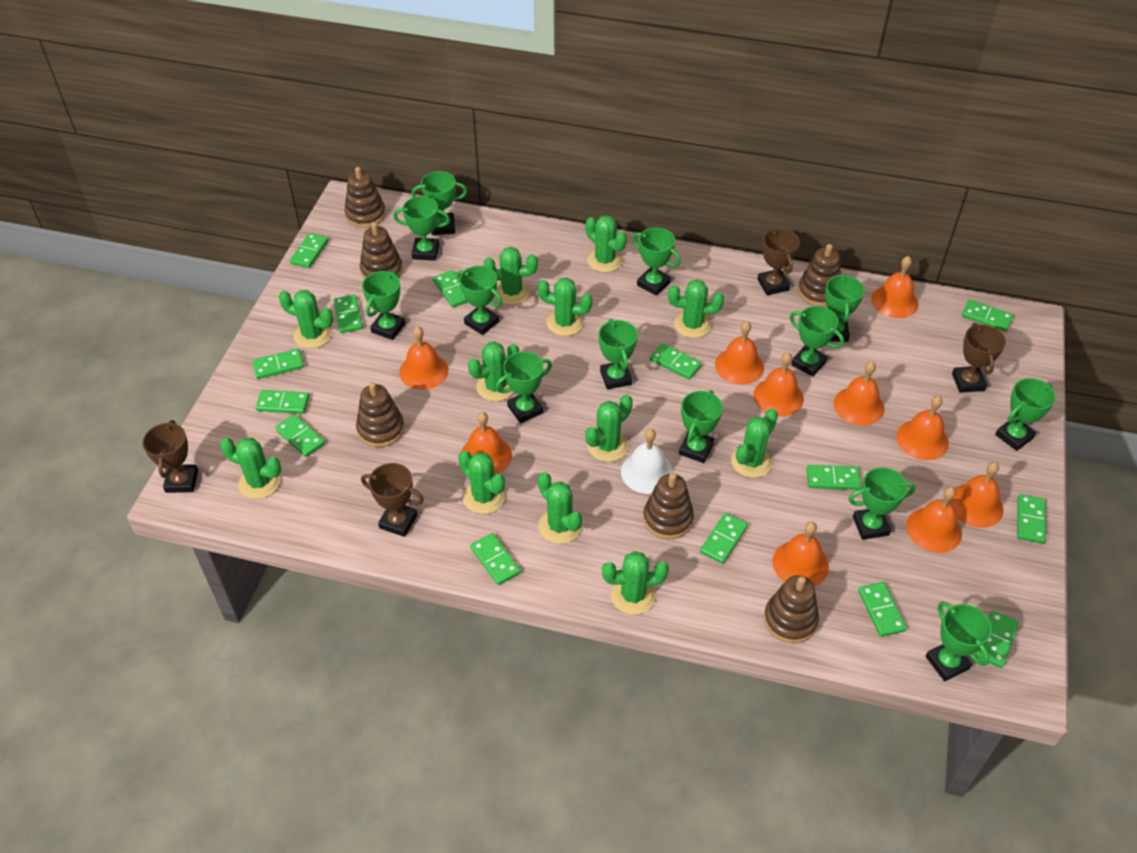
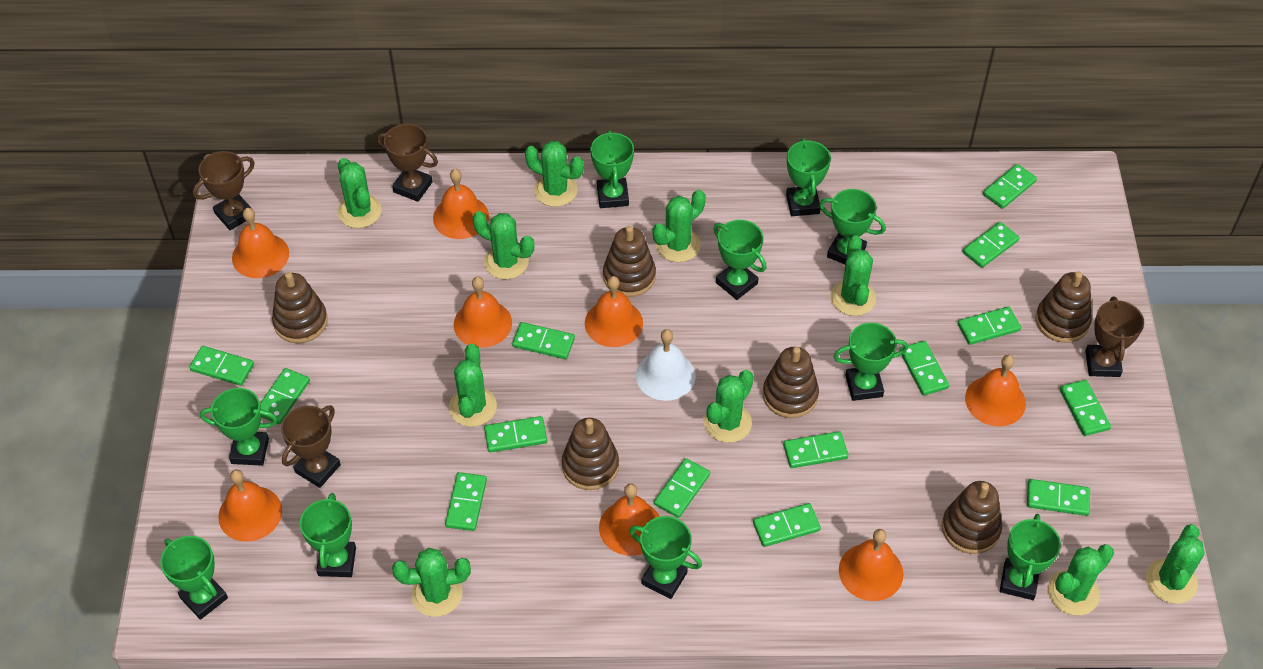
green cactus: [220,438,281,499] [279,290,333,349] [458,451,505,514] [468,342,519,402] [484,247,538,305] [538,278,593,336] [538,472,582,544] [585,395,633,462] [586,215,627,273] [602,551,669,615] [668,279,724,338] [731,409,778,478] = 12 -> [337,158,382,228] [392,548,471,617] [449,344,497,427] [472,211,534,279] [525,141,584,207] [653,190,706,262] [704,370,754,443] [830,235,876,316] [1048,544,1114,615] [1146,524,1205,604] = 10
green trophy: [362,271,405,340] [393,196,450,261] [411,171,467,235] [457,266,502,335] [495,352,552,423] [598,319,638,390] [632,227,681,296] [679,390,723,463] [790,306,844,377] [825,274,865,342] [848,467,916,540] [926,601,992,681] [995,378,1056,451] = 13 -> [160,536,228,620] [200,388,278,466] [300,493,356,577] [590,130,634,208] [629,516,702,599] [714,220,767,300] [786,138,831,216] [819,189,886,264] [833,323,908,401] [1000,514,1061,600] = 10
orange bell: [399,326,449,390] [461,412,512,475] [715,321,764,385] [753,352,804,416] [772,521,829,586] [834,361,884,426] [871,256,918,318] [896,396,949,460] [906,487,962,553] [950,462,1003,528] = 10 -> [218,469,282,542] [232,208,289,278] [433,169,489,239] [454,277,512,348] [585,276,643,347] [599,483,660,556] [839,529,903,601] [965,355,1026,426] = 8

